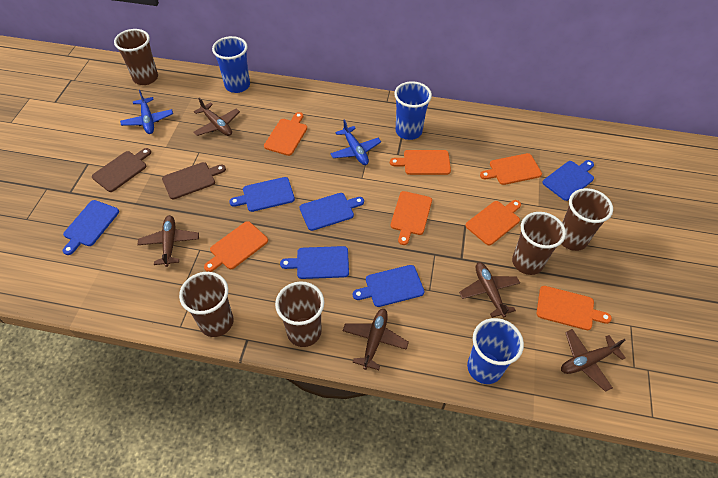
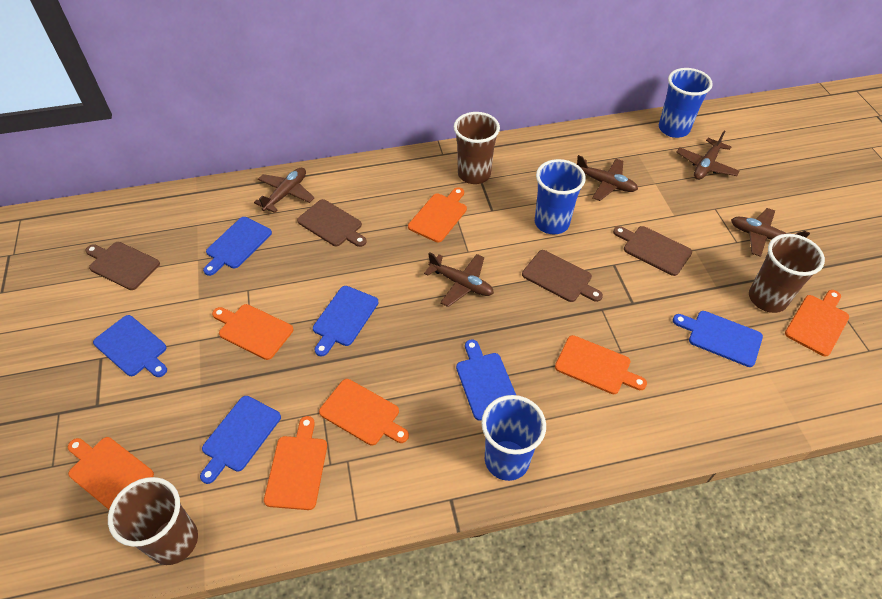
blue plane: [120,90,173,134] [330,119,381,165] = 2 -> none = 0
brown cup: [114,29,158,85] [179,272,233,337] [275,281,324,347] [512,212,566,275] [561,188,613,251] = 5 -> [108,477,198,565] [454,112,500,184] [749,234,825,313] = 3
brown cutting board: [92,148,151,192] [162,162,226,199] = 2 -> [85,242,160,290] [297,199,367,247] [522,250,603,302] [613,226,692,276] = 4

